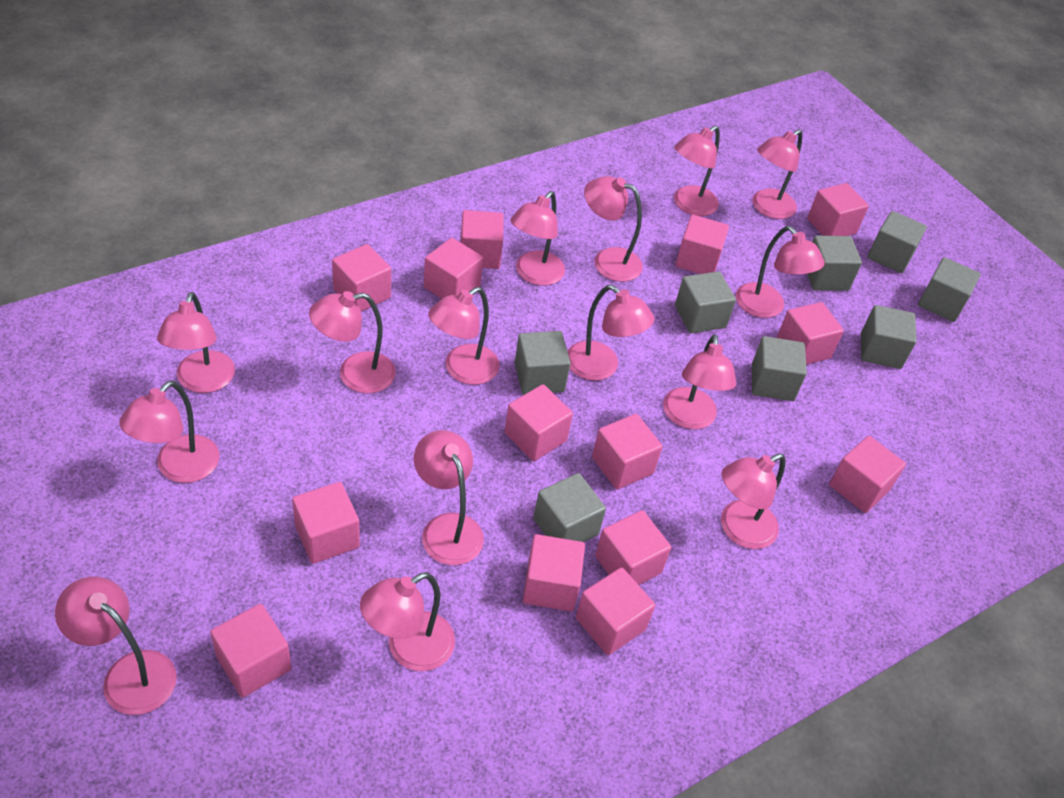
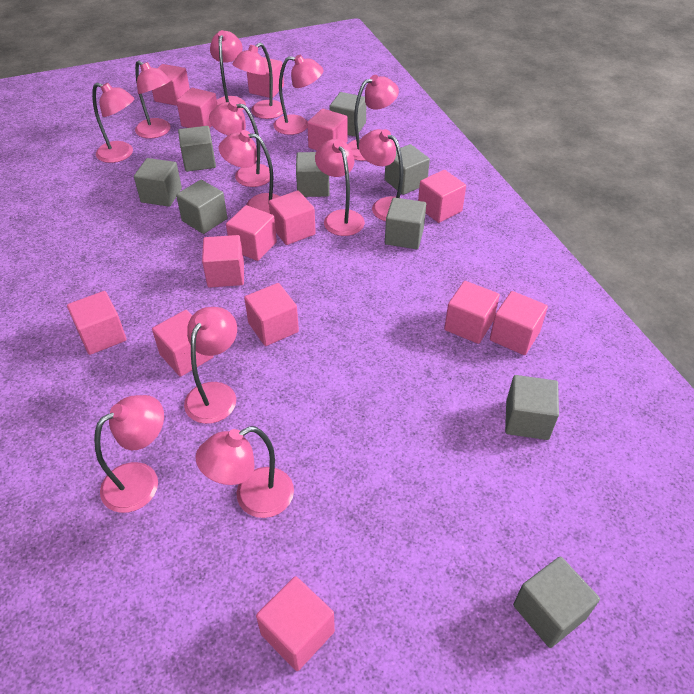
grey cube: [515,331,571,395] [533,473,606,542] [675,271,736,333] [752,336,807,401] [807,236,862,291] [861,305,917,369] [867,211,927,273] [918,257,981,322] = 8 -> [134,158,182,207] [176,180,228,234] [178,126,216,172] [296,152,330,197] [330,92,366,136] [385,144,430,195] [385,197,426,249] [505,375,559,440] [513,556,600,648] = 9
pink lamp: [55,577,177,715] [119,381,220,483] [157,292,235,393] [309,291,396,393] [360,572,455,671] [414,430,484,565] [428,287,500,385] [511,191,565,286] [568,285,655,381] [584,176,643,282] [663,334,736,429] [674,125,720,216] [721,453,786,549] [736,226,825,318] [752,129,803,219] = 15 -> [92,83,134,163] [94,395,164,513] [135,61,171,139] [184,307,237,424] [195,426,294,518] [209,100,270,187] [210,30,246,111] [219,130,280,214] [232,43,283,119] [273,55,323,135] [315,139,365,236] [348,75,399,161] [359,129,403,221] = 13

